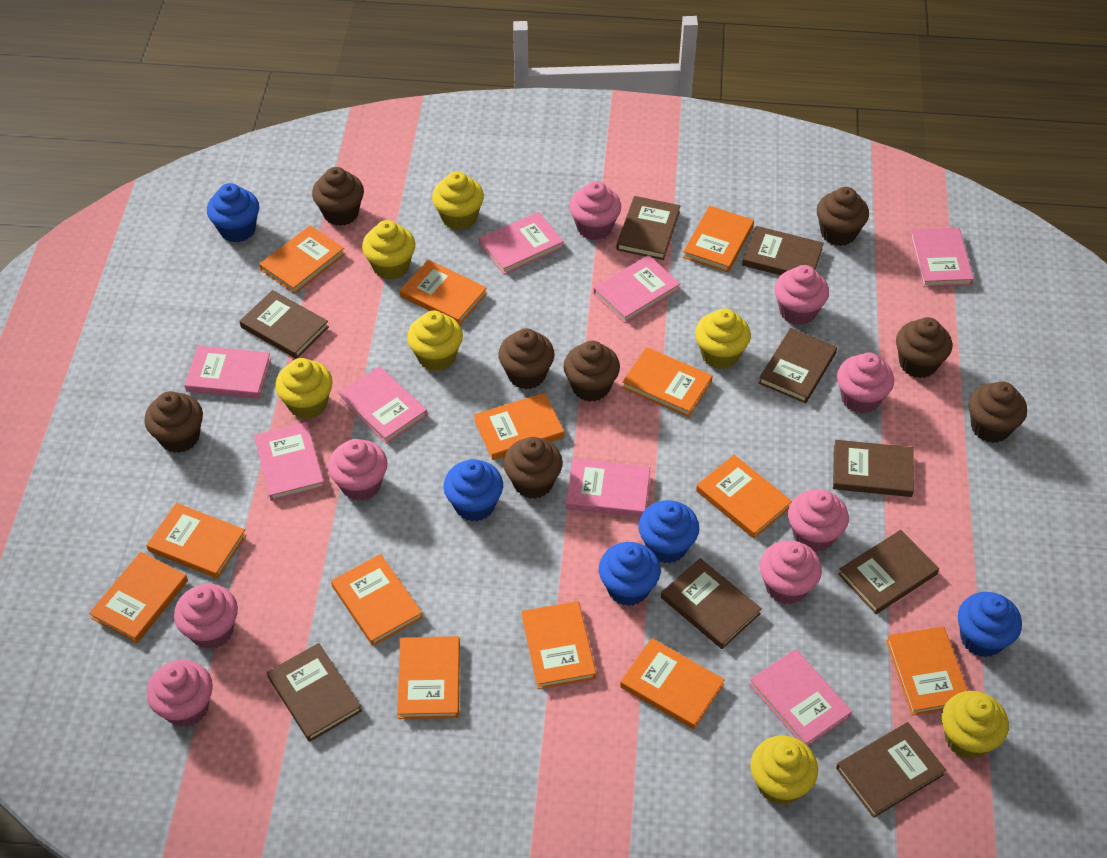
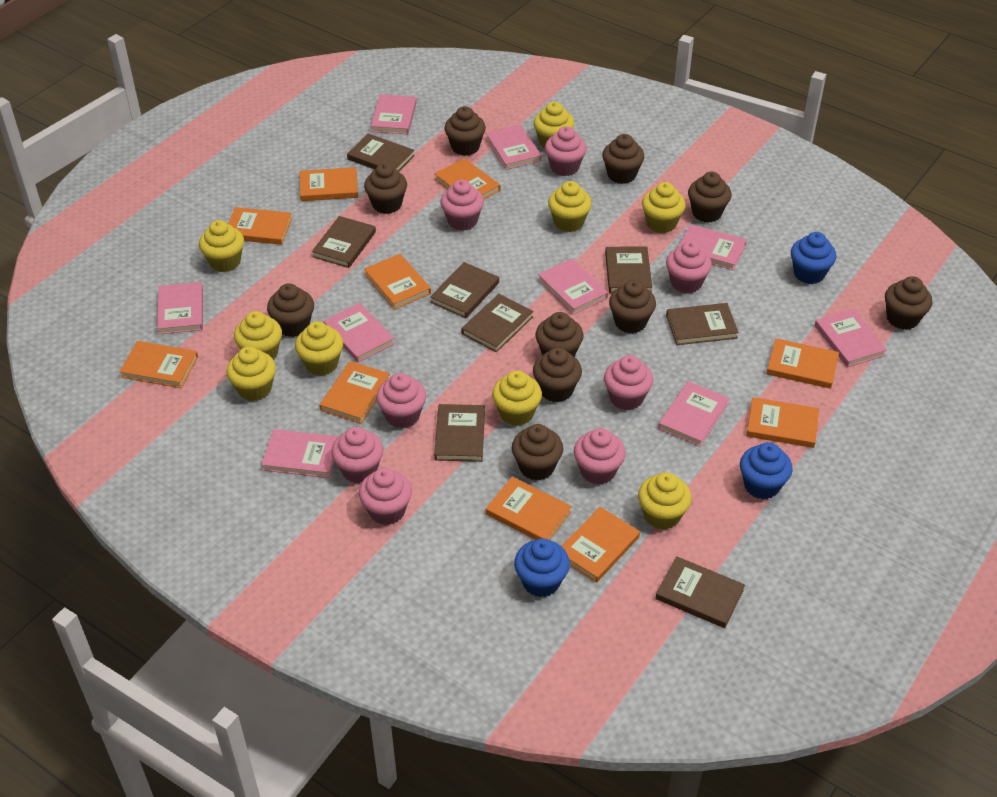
blue cupcake: [207,183,259,242] [444,459,503,522] [599,542,661,606] [638,500,699,563] [958,592,1022,657] = 5 -> [514,539,570,597] [740,442,793,499] [791,232,836,284] = 3
brown book: [240,290,329,359] [267,643,362,742] [616,196,680,260] [661,558,762,649] [742,226,824,275] [759,328,837,403] [833,440,914,497] [836,722,946,818] [838,530,939,614] = 9 -> [312,216,376,268] [347,134,415,172] [430,262,499,318] [434,404,485,462] [461,294,534,352] [605,246,652,293] [655,556,745,628] [666,303,739,345] = 8
brown cupcake: [144,391,203,453] [312,167,364,226] [498,328,555,389] [503,437,563,499] [564,341,620,402] [817,187,869,246] [896,317,952,378] [969,381,1027,443] = 8 -> [267,283,314,337] [364,163,407,214] [445,106,486,156] [512,424,563,480] [533,347,582,402] [535,312,583,357] [602,134,644,184] [609,280,656,334] [688,172,732,223] [885,276,932,330] = 10
orange book: [89,552,188,643] [146,503,247,578] [259,225,345,294] [331,554,423,646] [397,636,460,719] [400,259,487,325] [474,393,564,460] [522,601,596,689] [620,638,725,729] [622,347,713,417] [683,206,754,272] [696,455,792,538] [886,626,968,716] = 13 -> [119,341,198,388] [228,207,292,245] [300,167,358,201] [320,361,390,424] [364,254,431,310] [434,158,500,199] [486,477,572,540] [562,507,640,583] [746,397,819,448] [766,338,839,389] = 10
pink book: [184,346,271,399] [254,422,325,501] [338,366,427,444] [479,212,564,275] [566,459,650,517] [593,255,680,323] [749,649,852,746] [910,228,974,287] = 8 -> [157,282,203,334] [261,429,339,478] [323,303,395,362] [371,94,417,134] [486,124,542,170] [538,259,608,315] [658,381,729,447] [678,224,747,270] [814,309,887,367] = 9
yellow cupcake: [275,358,333,419] [362,220,415,280] [407,311,463,371] [432,171,484,230] [695,308,751,369] [750,735,818,805] [942,691,1009,759] = 7 -> [199,220,244,272] [226,346,276,401] [234,311,282,360] [295,321,343,376] [492,370,542,426] [533,102,574,149] [548,181,592,232] [638,472,692,530] [642,182,686,233] = 9

